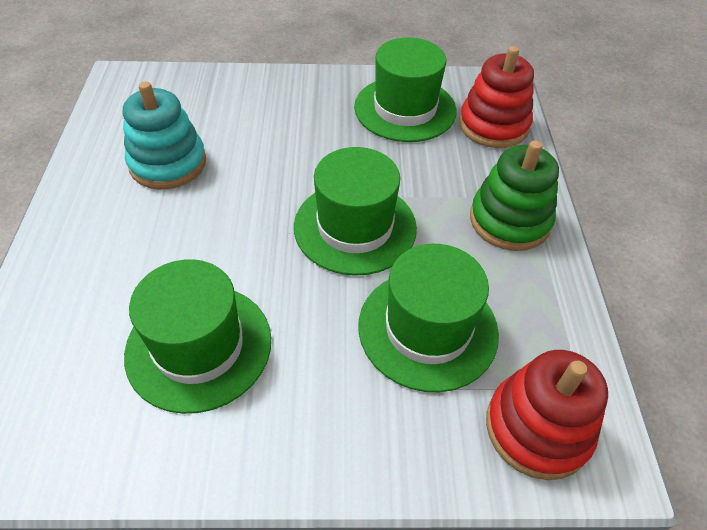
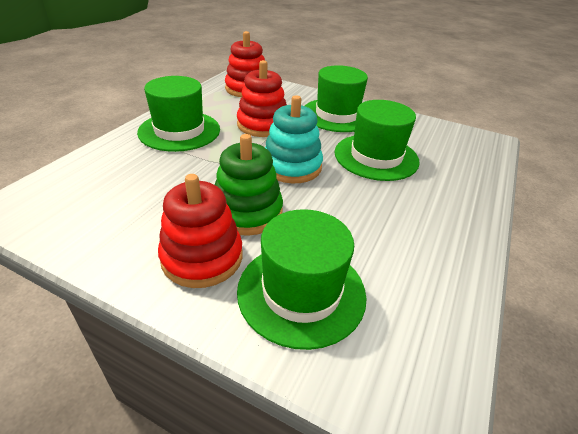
red stacking toy: [459,46,534,148] [486,350,608,480] = 2 -> [158,174,242,288] [225,31,265,97] [237,60,287,137] = 3

